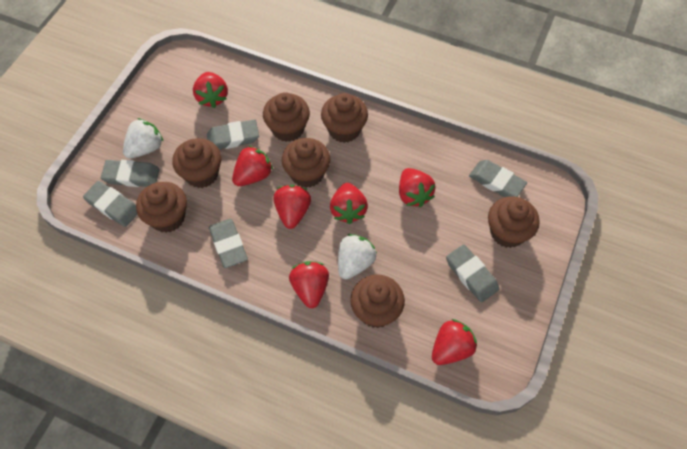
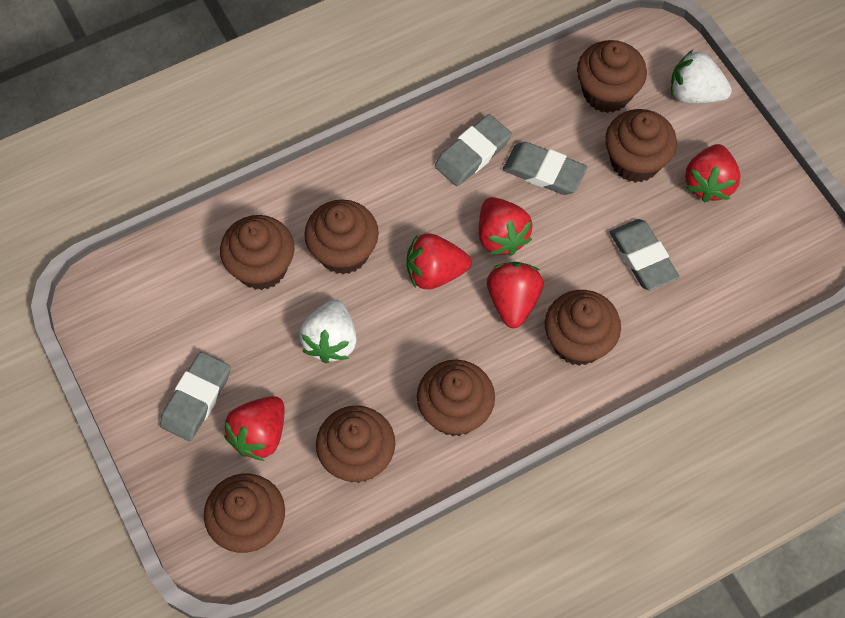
brown cupcake: [136,182,187,233] [172,138,221,188] [263,92,310,142] [282,138,330,188] [321,93,368,143] [350,275,405,328] [488,196,540,248] = 7 -> [204,474,285,553] [220,215,294,290] [304,199,379,274] [316,405,395,483] [417,360,495,436] [545,290,621,366] [577,40,647,113] [605,109,677,183] = 8
grey eraser: [83,181,138,227] [101,160,160,187] [207,119,259,149] [209,219,248,268] [446,244,499,303] [469,160,527,197] = 6 -> [160,352,231,441] [435,114,512,186] [503,142,587,195] [610,219,679,291] = 4
red strawberry: [193,72,228,108] [232,145,273,186] [273,185,311,229] [289,261,329,308] [330,183,368,224] [399,168,436,207] [432,319,477,365] = 7 -> [224,396,284,461] [407,234,471,289] [479,197,533,256] [487,262,543,328] [685,144,741,202] = 5

